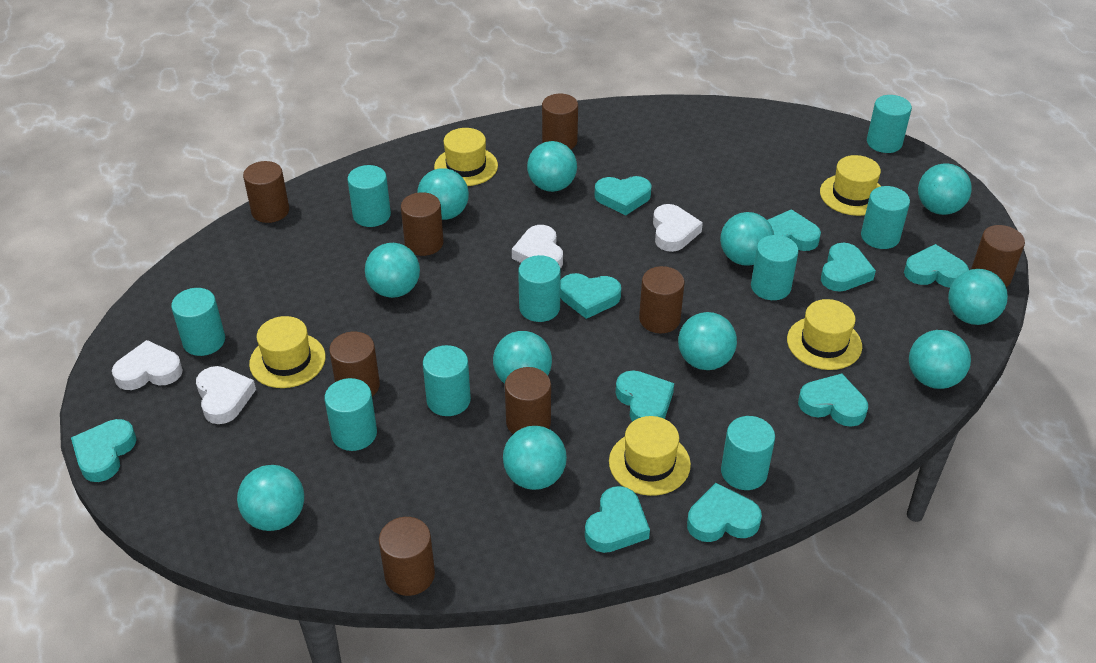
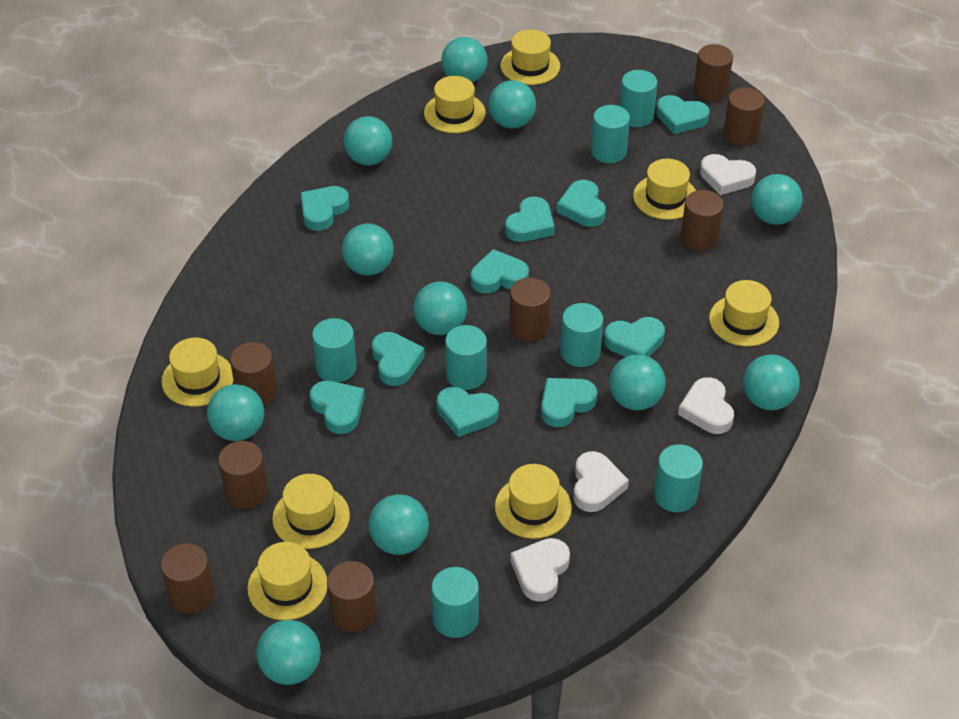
turquoise cylinder: [171,288,225,356] [324,378,377,451] [348,165,391,227] [423,345,471,416] [518,255,561,322] [721,416,775,490] [751,235,799,300] [861,186,910,249] [867,95,912,153] = 9 -> [312,318,357,383] [431,567,479,638] [445,325,487,390] [560,303,603,367] [591,105,630,163] [620,70,657,127] [654,444,703,512] = 7
yellow hat: [249,316,326,388] [434,128,498,186] [609,416,691,496] [787,299,862,370] [820,155,881,216] = 5 -> [162,337,234,407] [247,542,327,620] [272,474,350,549] [424,76,486,133] [495,464,572,539] [501,29,560,85] [633,159,696,220] [709,280,779,346] = 8

